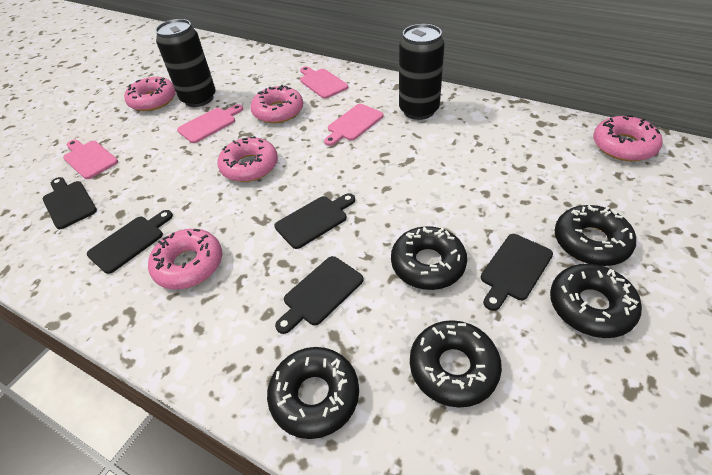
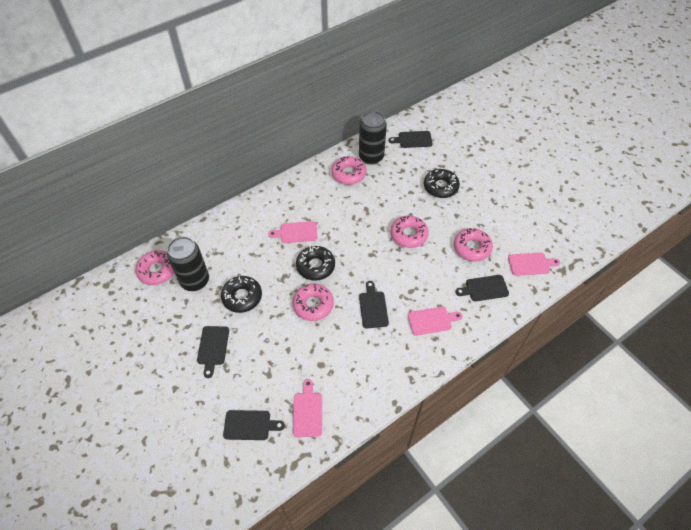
black donut: [267,347,359,439] [391,226,467,290] [410,320,502,408] [550,264,642,338] [554,205,636,266] = 5 -> [221,276,262,313] [296,246,335,281] [424,169,460,198] = 3

